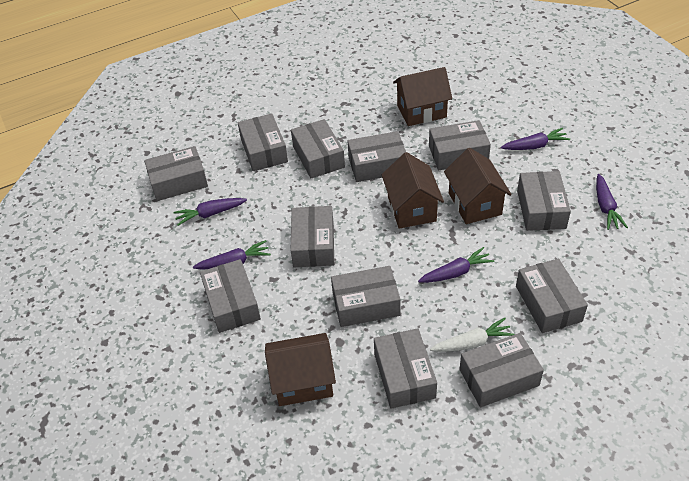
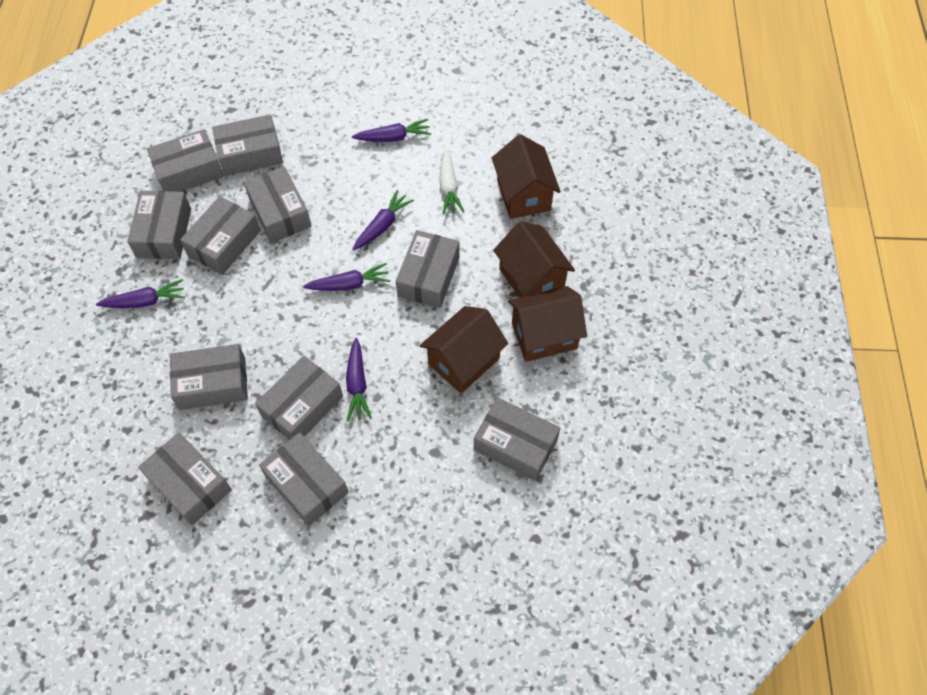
grey box: [144,146,208,201] [200,259,261,333] [238,114,288,171] [290,206,334,267] [291,119,345,178] [331,266,400,327] [347,131,406,182] [374,328,437,409] [429,120,491,170] [460,333,544,407] [516,259,588,333] [517,171,571,231] = 12 -> [127,191,191,259] [138,433,232,525] [147,129,224,192] [170,344,248,410] [180,196,260,275] [212,114,283,176] [244,166,312,243] [255,356,343,440] [259,432,349,526] [396,230,460,308] [474,397,560,481] = 11

